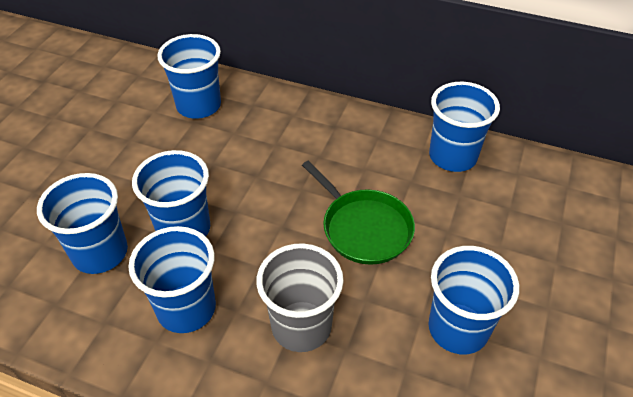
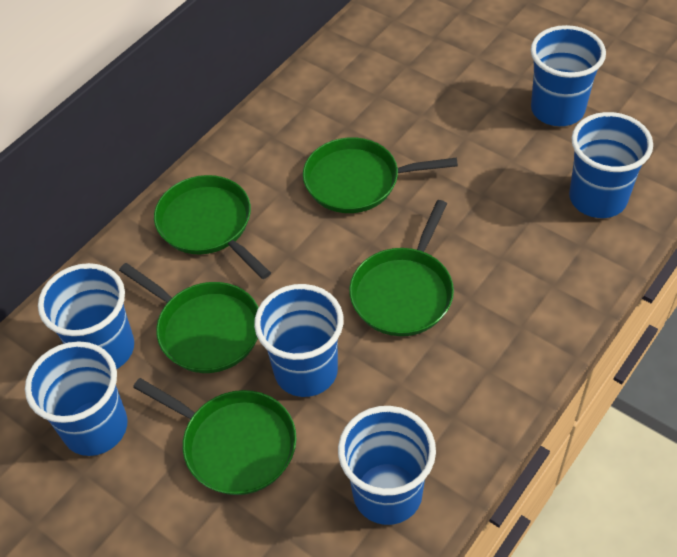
green pan: [302,160,415,265] = 1 -> [119,263,259,373] [133,378,296,495] [154,175,271,279] [303,137,458,213] [349,200,454,336] = 5
grey cup: [256,243,344,352] = 1 -> none = 0

